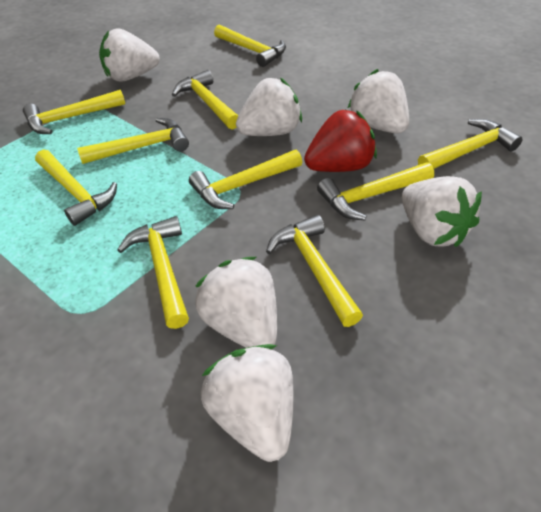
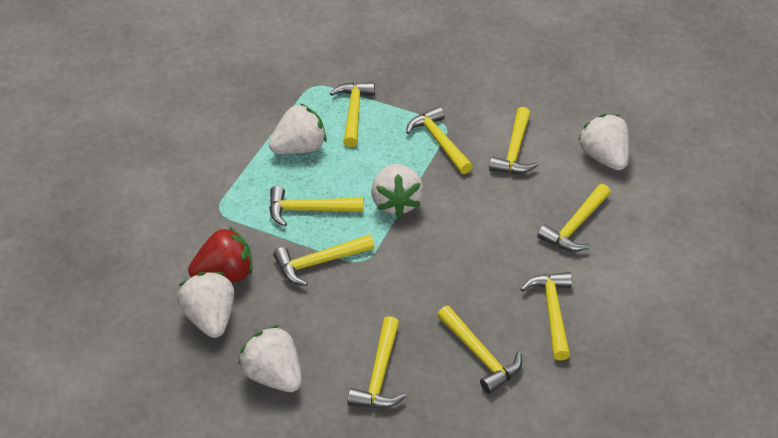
white strawberry: [99,28,160,82] [195,257,277,348] [201,344,293,462] [236,78,302,136] [348,69,409,133] [402,176,482,247] = 6 -> [177,272,234,338] [238,325,302,392] [269,103,327,154] [371,164,424,217] [578,114,629,170] = 5
yellow hammer: [23,90,125,134] [35,150,117,226] [77,118,189,164] [117,216,189,329] [172,70,238,130] [189,149,302,209] [214,24,286,67] [266,215,363,327] [317,162,434,220] [418,119,522,169] = 10 -> [269,186,363,227] [273,234,375,286] [330,82,375,147] [347,316,406,408] [406,106,473,174] [437,306,522,394] [489,107,538,174] [521,272,572,361] [537,184,611,252] = 9

